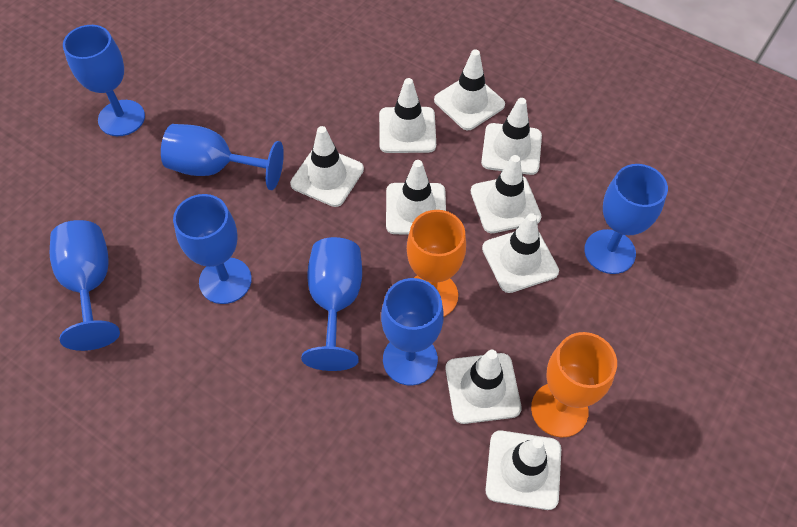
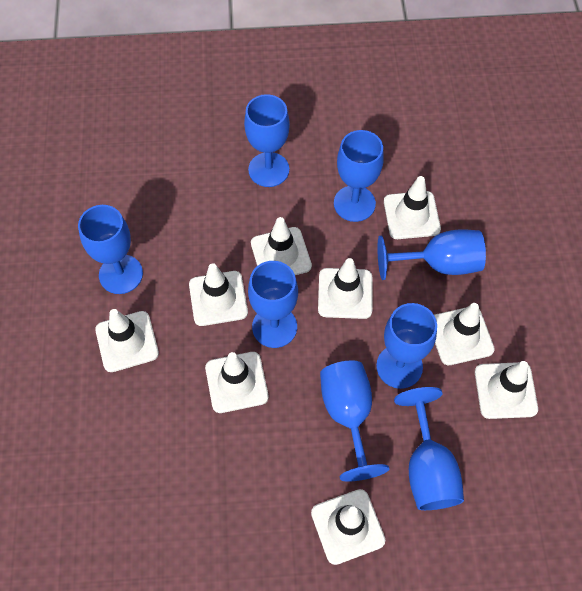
blue goblet: [50,220,120,351] [63,25,145,136] [161,124,284,190] [173,194,252,304] [301,237,362,371] [381,278,444,386] [584,164,668,274] = 7 -> [78,205,143,294] [244,94,290,187] [248,261,298,348] [320,361,389,482] [334,130,384,222] [376,303,437,389] [377,229,486,280] [394,387,464,510] = 8
orange goblet: [407,210,466,317] [531,332,617,437] = 2 -> none = 0

